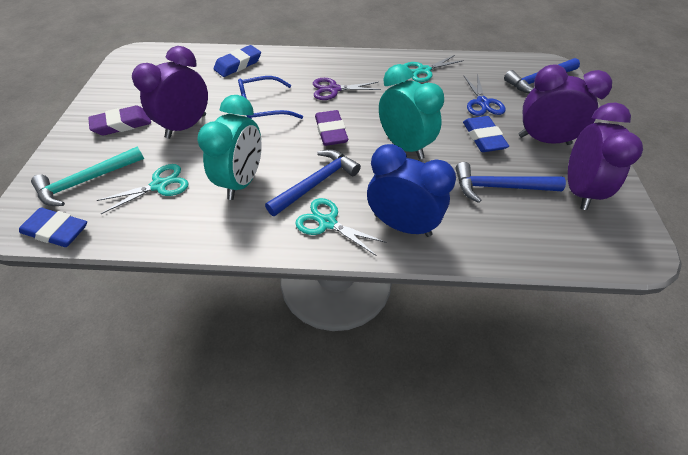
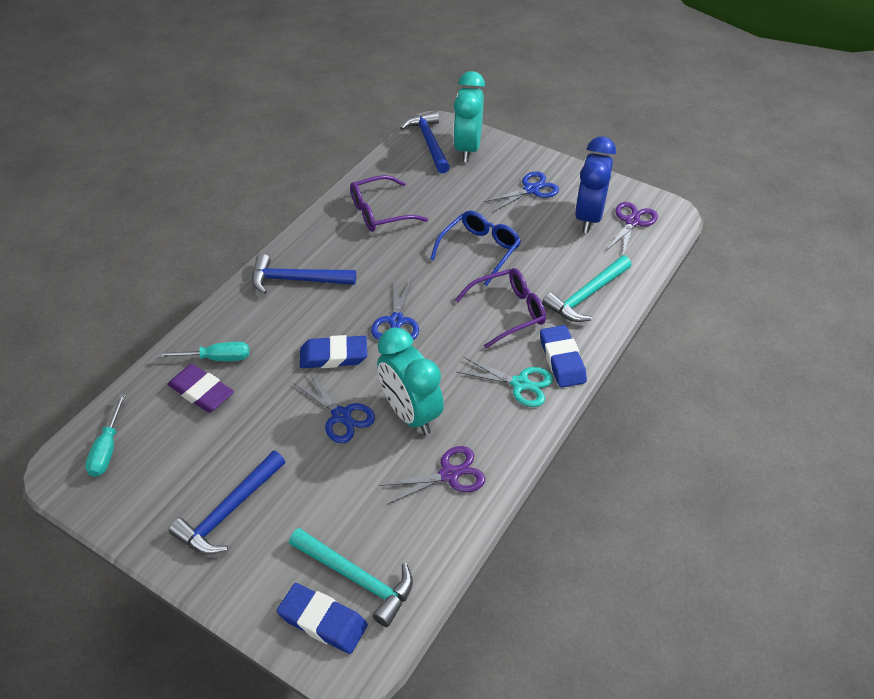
blue scissors: [463,73,505,116] = 1 -> [292,372,375,443] [371,278,419,340] [483,171,559,212] = 3
purple clock: [132,46,208,139] [519,65,612,145] [568,102,643,210] = 3 -> none = 0
purple eraser: [88,106,151,135] [315,110,348,146] = 2 -> [167,364,234,412] = 1
purple glasses: none = 0 -> [350,175,428,232] [455,268,546,348] = 2
purple scissors: [313,78,381,100] = 1 -> [379,446,485,505] [606,202,658,255] = 2
turquoise hammer: [31,147,144,206] = 1 -> [289,528,413,627] [542,255,632,322] = 2
turquoise scissors: [96,164,189,214] [295,198,387,256] [404,55,464,82] = 3 -> [457,357,553,407] = 1
turquoise screwdriver: none = 0 -> [85,394,126,477] [157,342,249,361] = 2

